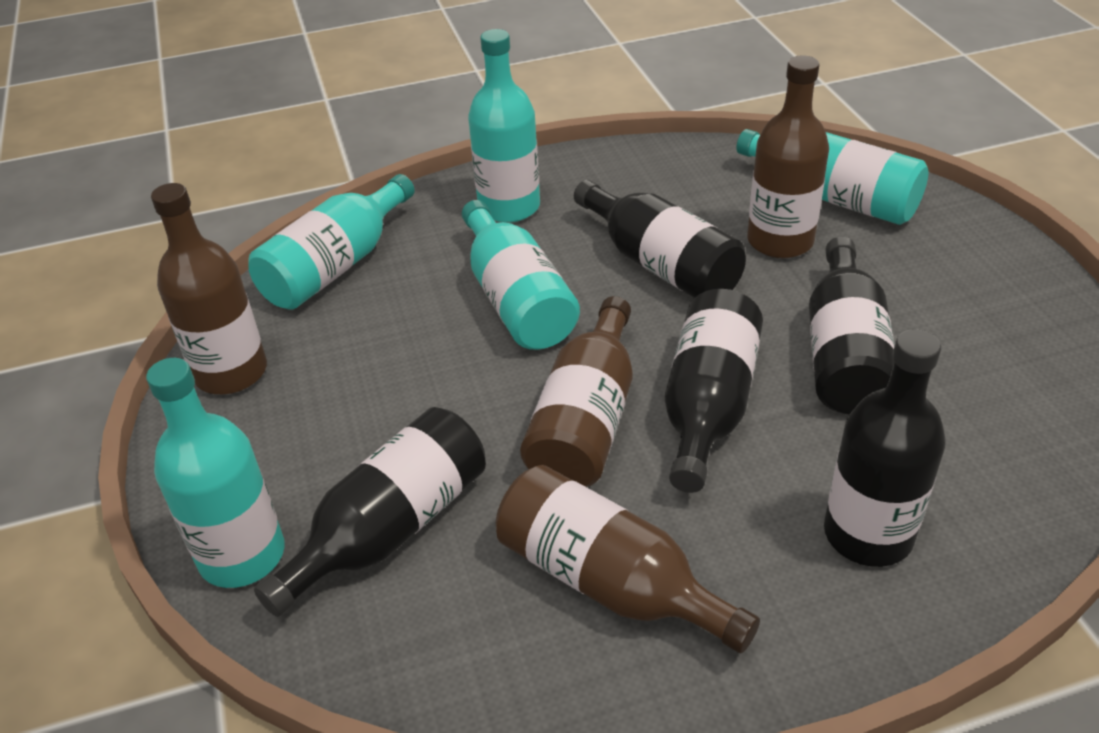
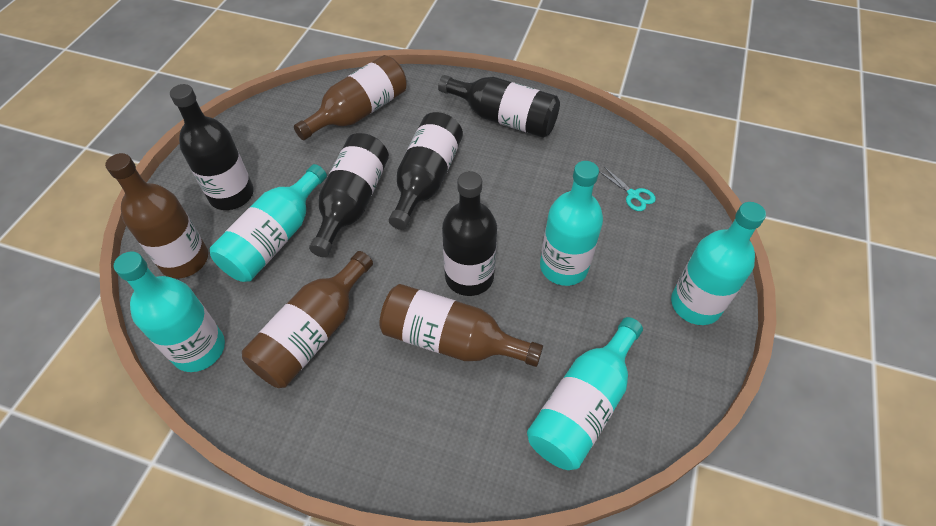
turquoise scissors: none = 0 -> [599,167,656,211] = 1

